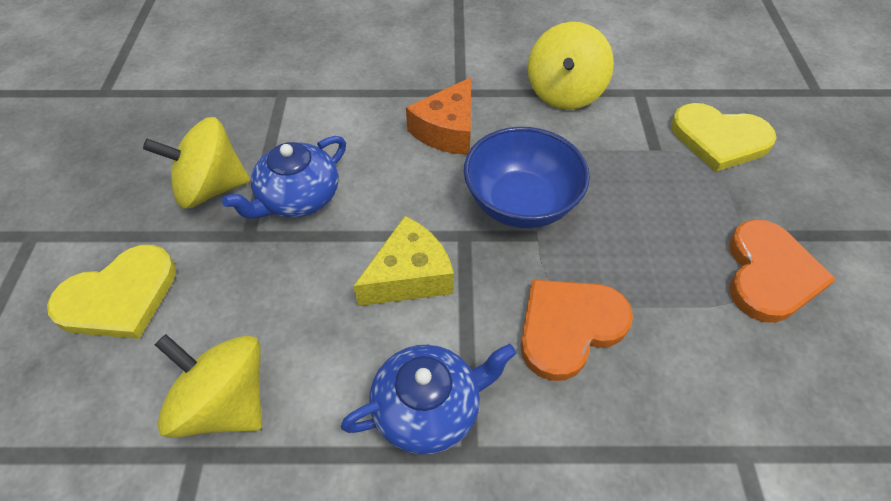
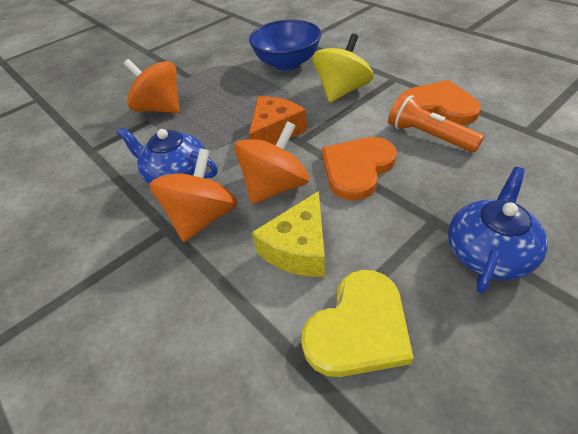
orange flashlight: none = 0 -> [388,93,484,152] = 1
orange spinning top: none = 0 -> [124,59,180,113] [149,148,238,242] [234,121,309,204] = 3
yellow heart: [47,245,176,339] [671,103,776,172] = 2 -> [301,270,414,377] = 1
yellow spinning top: [143,117,250,209] [155,334,262,438] [528,22,614,110] = 3 -> [313,34,374,102] = 1

